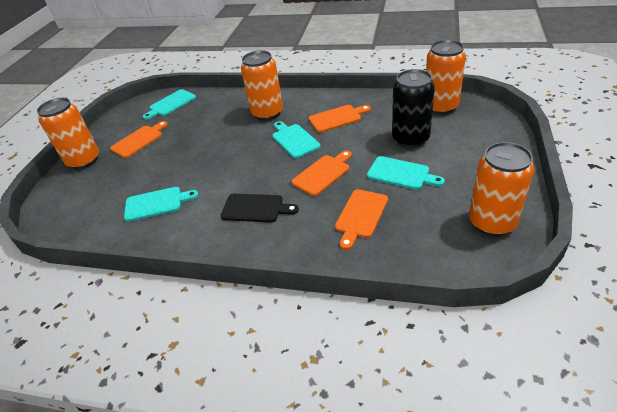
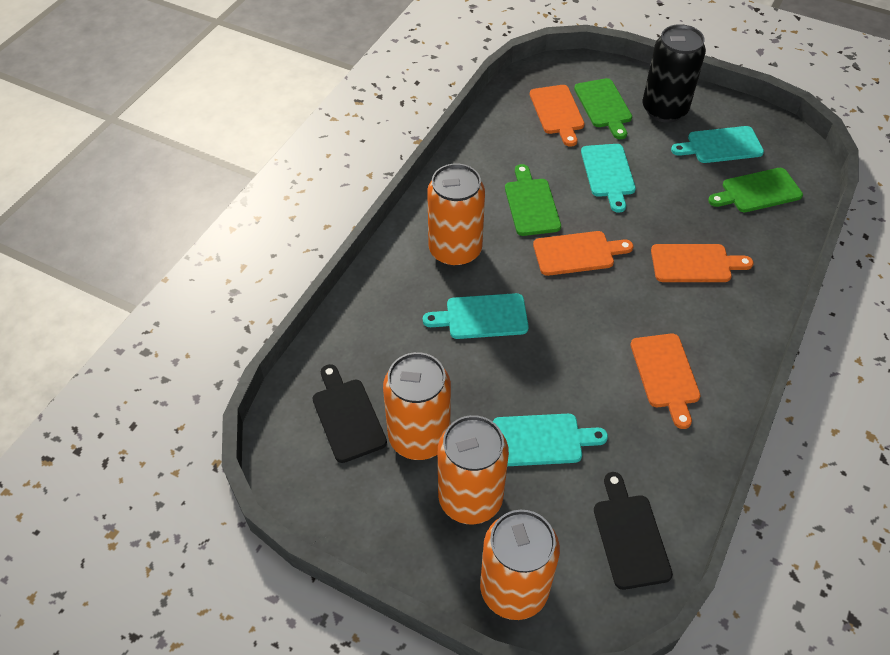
black cutting board: [220,194,299,223] = 1 -> [313,364,387,463] [594,472,673,590] = 2
green cutting board: none = 0 -> [505,164,561,236] [574,78,632,139] [708,168,803,212] = 3

